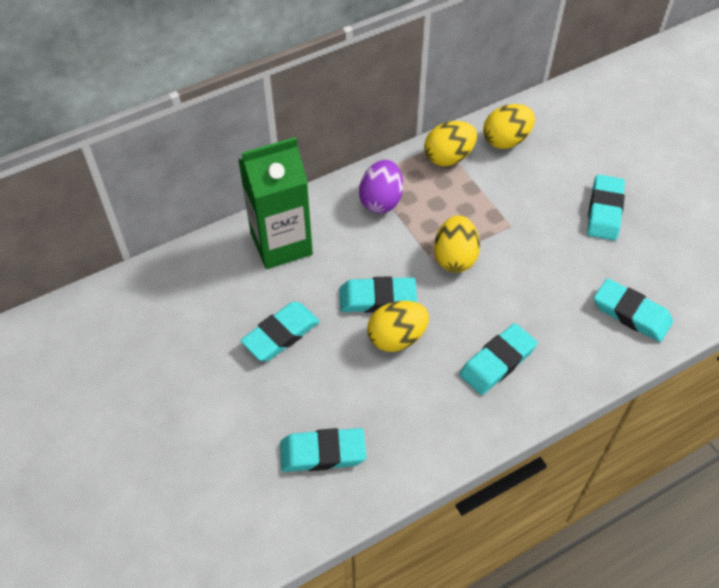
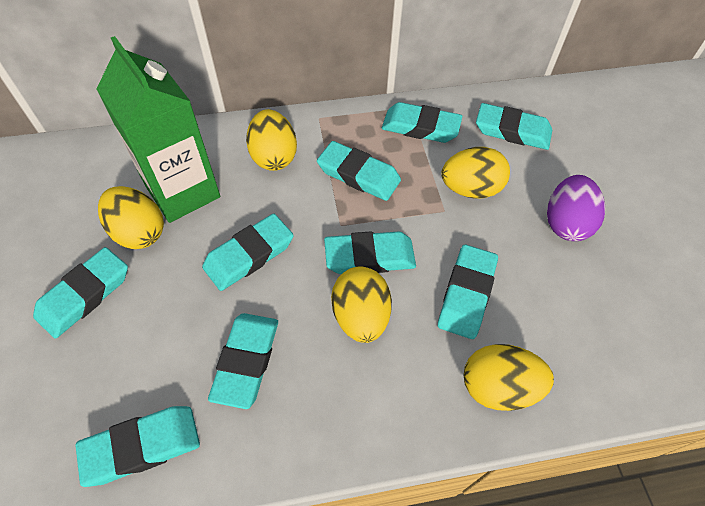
turquoise eraser: [240,302,320,361] [280,428,366,472] [340,276,417,313] [459,323,537,395] [587,175,625,241] [594,278,673,342] = 6 -> [33,247,128,339] [75,406,200,487] [202,214,294,291] [208,313,278,409] [317,141,401,201] [324,231,416,274] [382,102,463,143] [438,245,498,339] [476,103,552,150] = 9
yellow egg: [367,301,429,352] [424,121,477,166] [434,215,480,273] [483,104,535,149] = 4 -> [98,186,164,249] [246,109,297,171] [331,267,392,343] [441,147,510,199] [464,344,554,411] = 5

